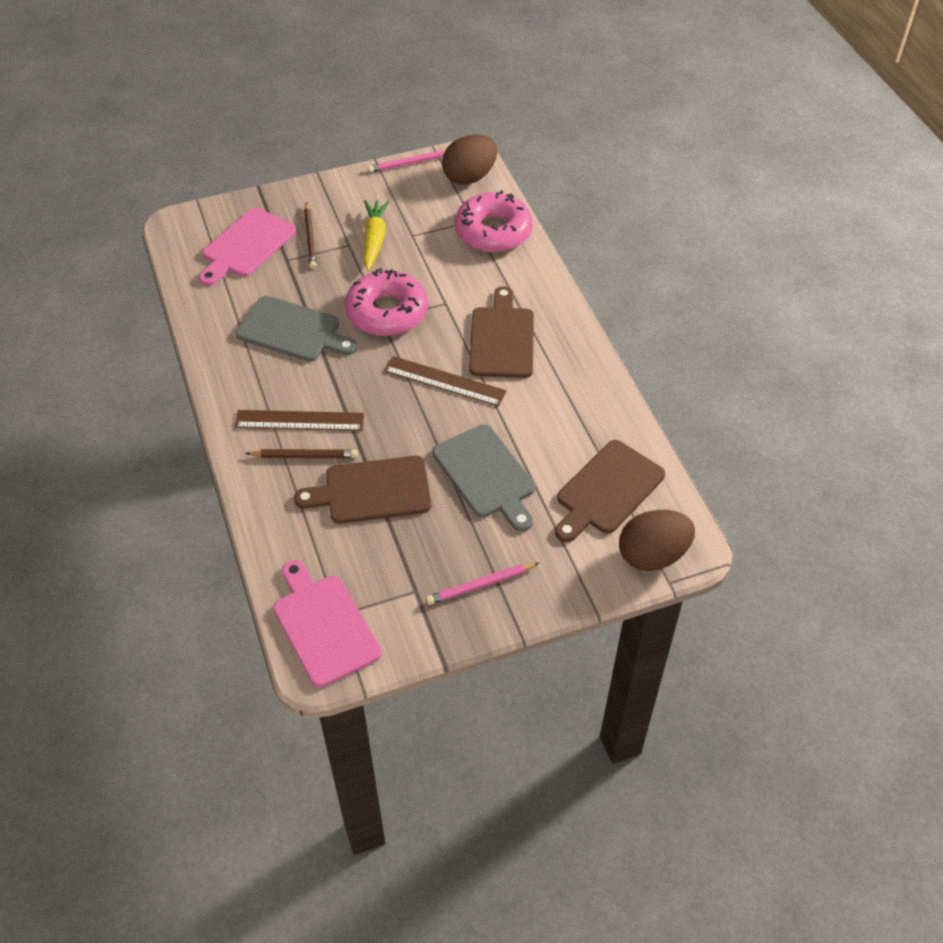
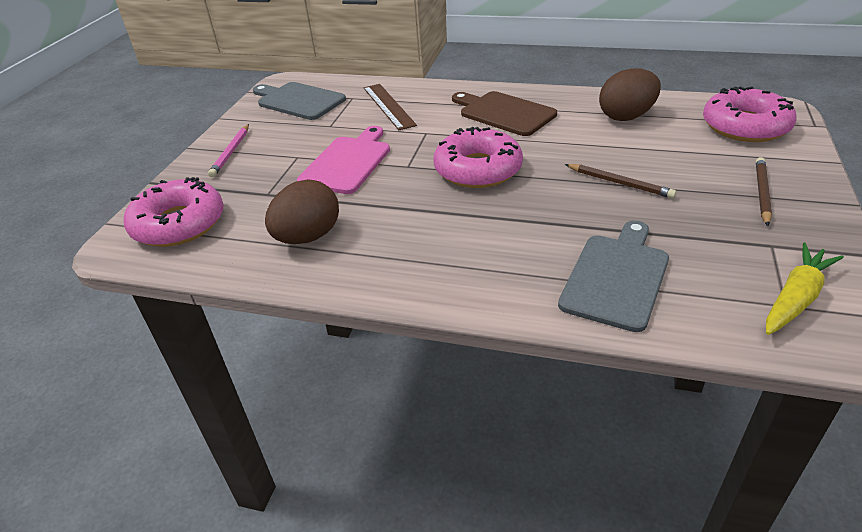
brown cutting board: [294,456,432,524] [469,286,534,378] [555,440,665,542] = 3 -> [452,91,557,136] = 1
brown ruler: [235,410,364,431] [384,356,507,407] = 2 -> [364,84,417,130] = 1
pink cutting board: [199,208,296,286] [273,560,382,688] = 2 -> [297,126,390,194] = 1
pink donut: [345,268,428,336] [455,190,533,253] = 2 -> [123,177,224,247] [433,127,523,188] [703,86,797,142] = 3
pink pencil: [368,150,446,173] [426,563,539,605] = 2 -> [208,124,249,177] = 1

